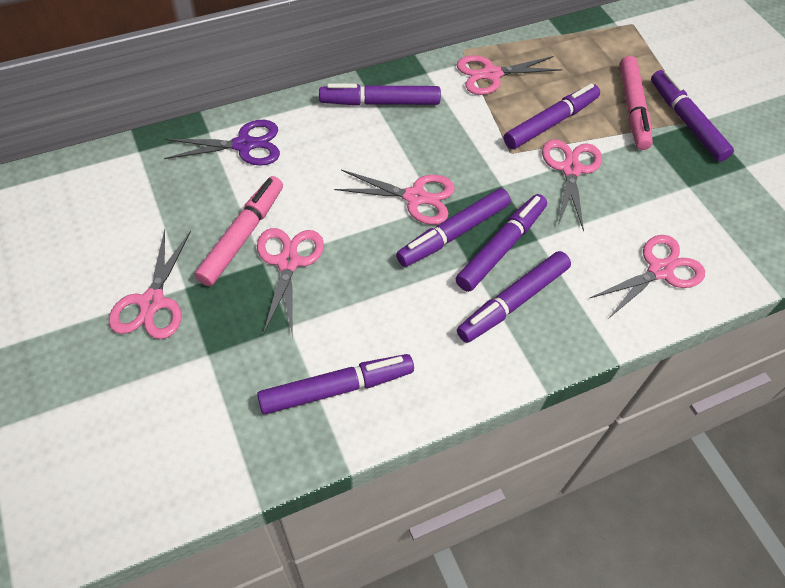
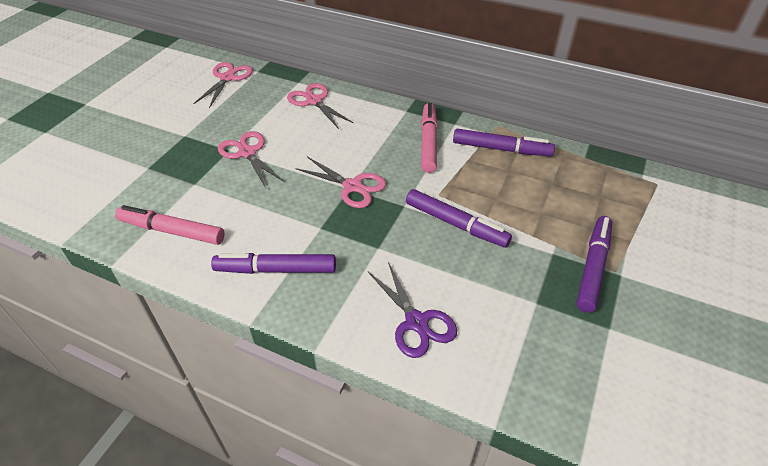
pink scissors: [109,229,191,339] [257,228,324,335] [334,170,455,225] [457,55,562,95] [542,139,602,232] [590,235,705,319] = 6 -> [193,62,253,108] [218,131,285,188] [287,83,354,129] [295,157,386,208] = 4
purple marker: [257,354,414,414] [319,83,441,106] [396,188,511,267] [456,194,547,292] [457,251,571,343] [504,83,600,149] [651,70,734,162] = 7 -> [211,253,336,274] [406,189,512,248] [453,129,555,156] [576,216,612,313] = 4

